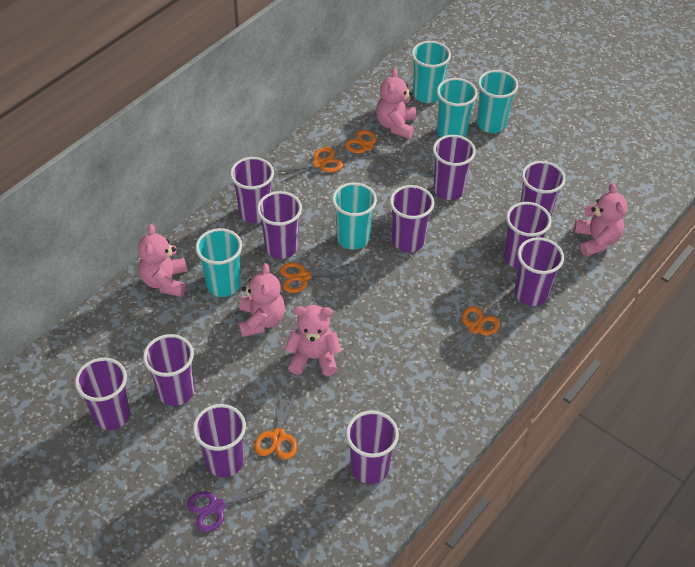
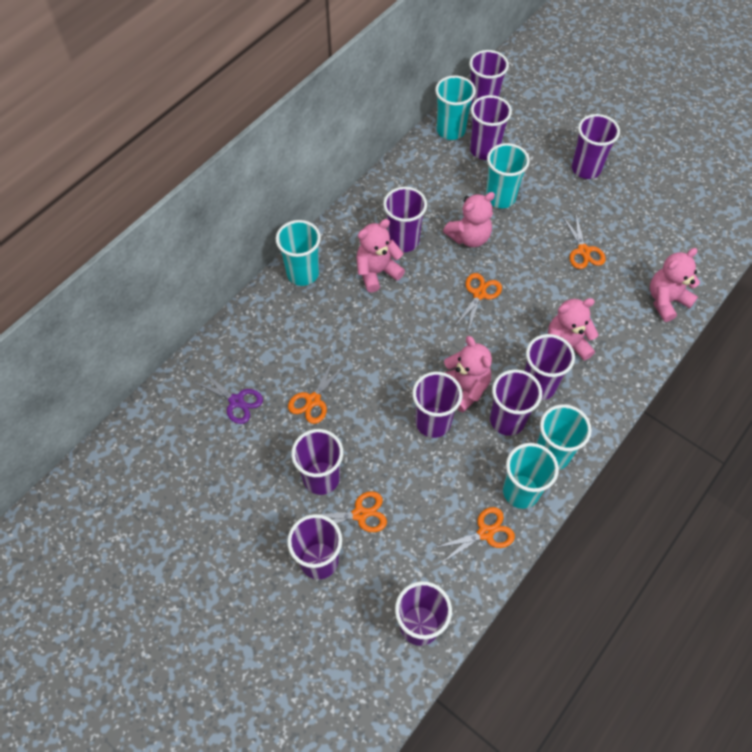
purple cup: [75,358,131,430] [143,334,194,406] [193,404,246,477] [230,157,274,223] [257,191,302,259] [346,411,399,484] [390,185,434,252] [433,135,476,200] [504,202,552,269] [514,237,564,306] [520,161,566,216] = 11 -> [287,514,342,580] [291,429,343,495] [383,187,427,252] [395,581,452,646] [412,372,463,438] [469,50,509,108] [470,95,512,160] [490,369,542,436] [525,334,575,400] [572,114,620,179] = 10

